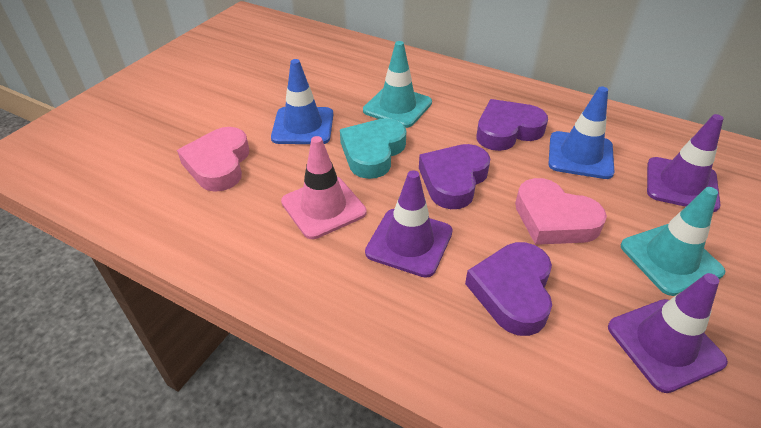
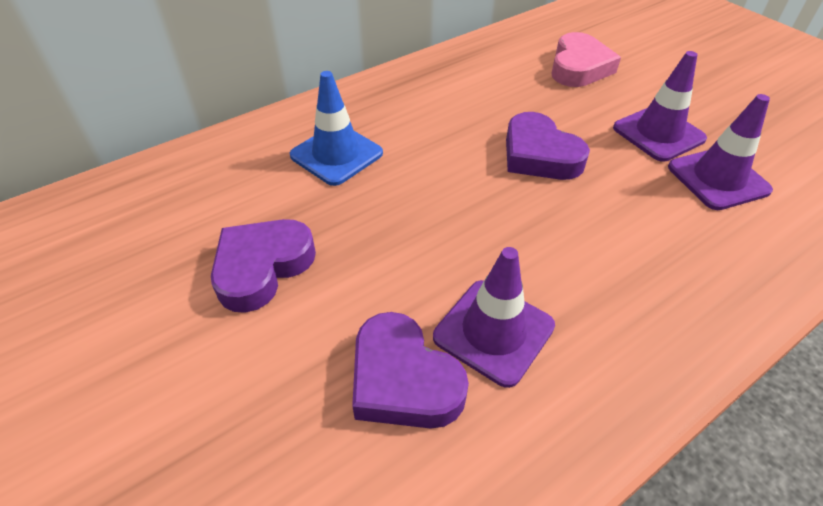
blue traffic cone: [271,59,333,144] [548,87,614,179] = 2 -> [290,71,383,186] = 1
pink heart: [177,127,249,192] [515,178,607,245] = 2 -> [551,32,621,87] = 1
pink traffic cone: [281,136,367,239] = 1 -> none = 0
turquoise heart: [340,118,406,179] = 1 -> none = 0
turquoise traffic cone: [363,41,432,128] [621,187,725,296] = 2 -> none = 0

